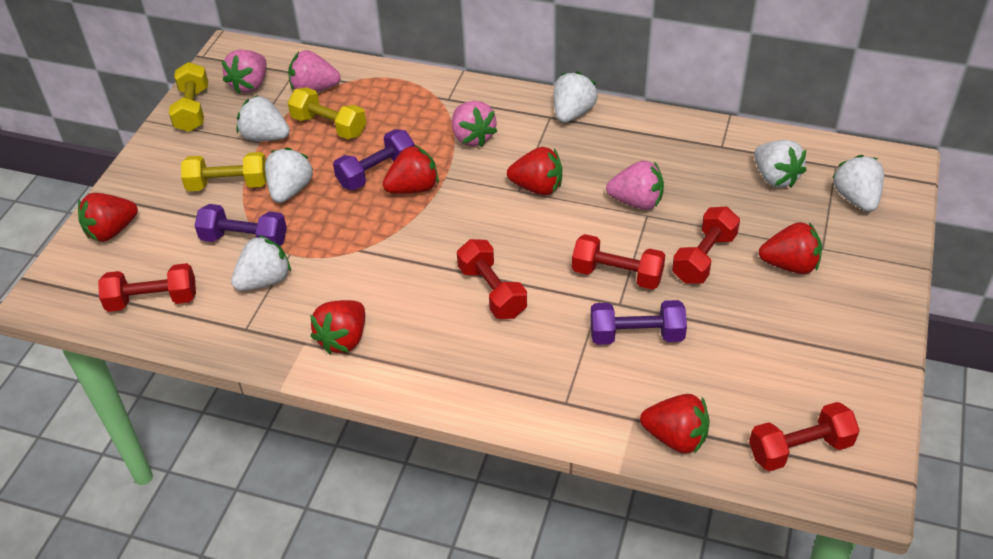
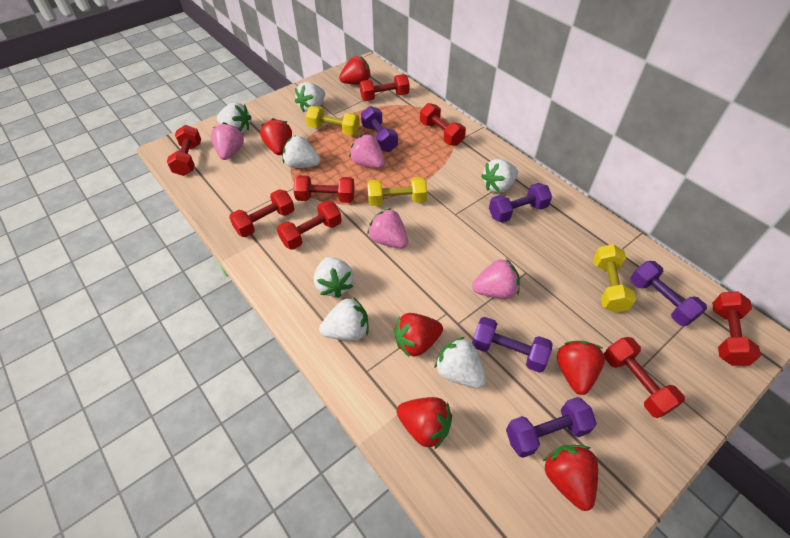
purple dumbbell: [194,204,287,246] [333,129,415,190] [590,300,687,345] = 3 -> [361,106,398,152] [472,317,553,373] [489,183,552,223] [506,397,597,458] [630,261,707,326] = 5
red dumbbell: [98,263,196,312] [457,239,527,319] [572,234,665,290] [672,207,740,284] [749,402,860,471] = 5 -> [167,125,201,176] [229,189,295,237] [277,201,342,250] [293,175,355,203] [360,74,410,101] [420,103,466,146] [604,337,685,418] [712,291,761,366] = 8
white strawberry: [231,235,291,291] [236,95,290,141] [265,147,313,203] [554,71,598,123] [754,140,806,188] [832,155,884,212] = 6 -> [217,102,252,133] [283,136,320,168] [295,82,325,112] [314,257,354,298] [319,297,368,340] [435,337,486,388] [481,159,518,193] = 7

